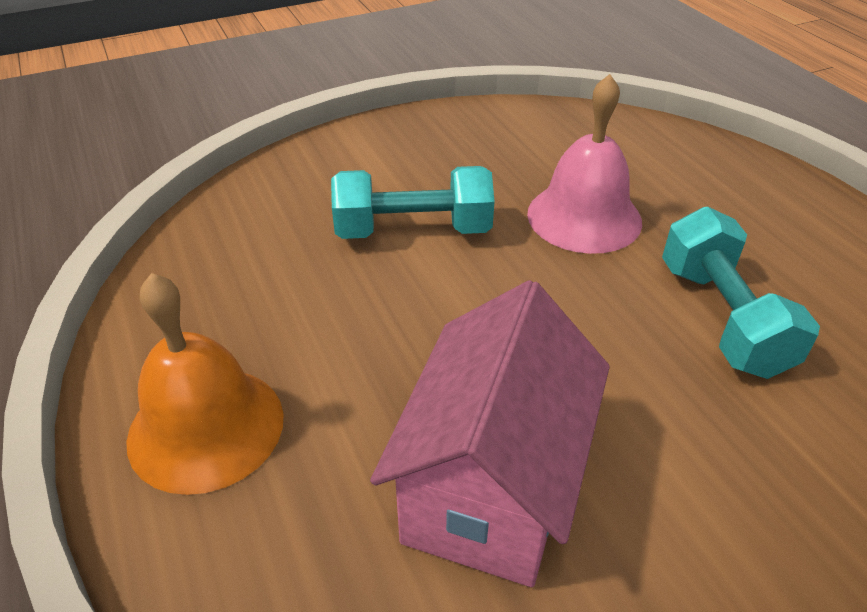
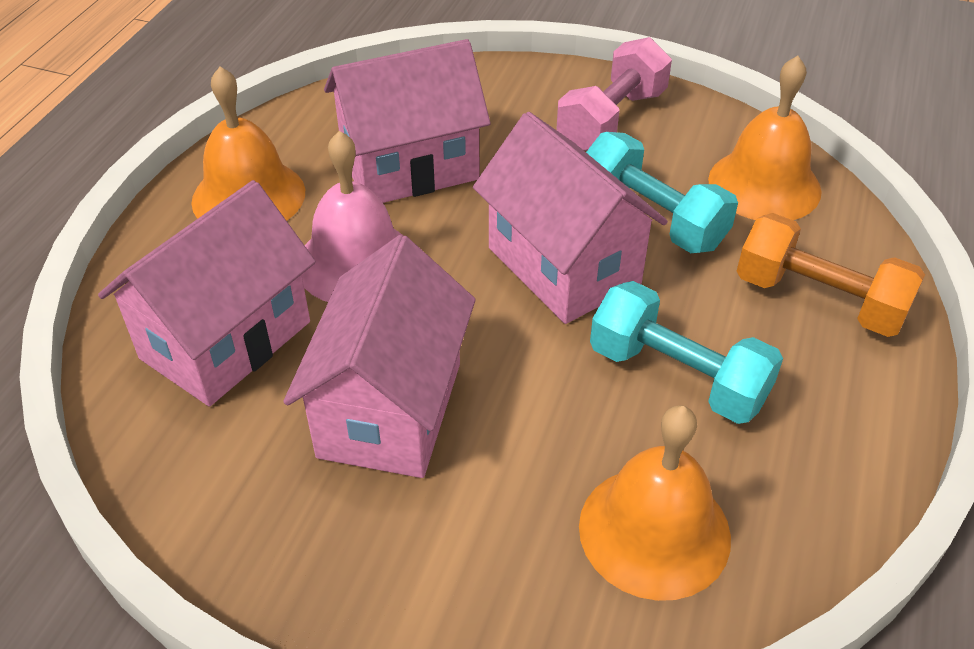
orange bell: [126,273,284,495] = 1 -> [192,67,305,221] [579,405,731,601] [708,56,822,220] = 3
orange dumbbell: none = 0 -> [737,213,925,337] = 1
pink dumbbell: none = 0 -> [557,37,672,151] = 1
pink house: [370,280,610,587] = 1 -> [98,180,316,406] [283,235,476,478] [324,39,490,203] [473,112,668,324] = 4

